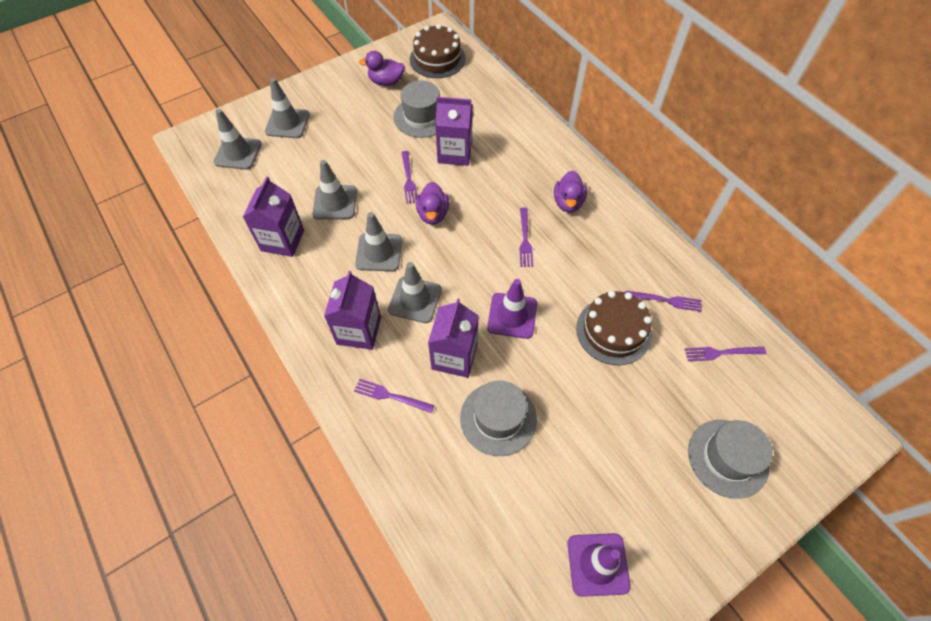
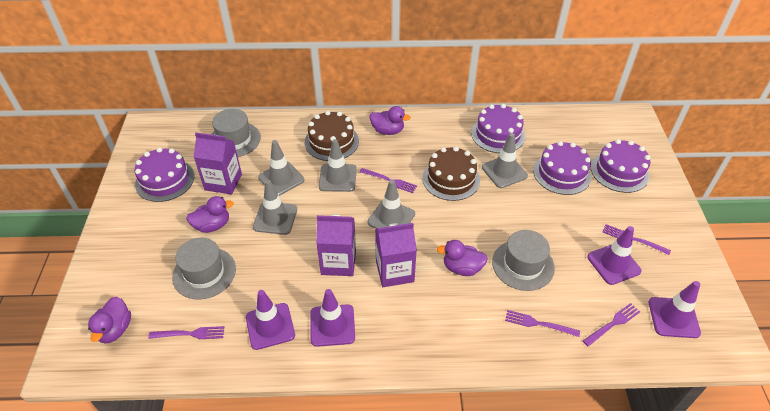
purple cake: none = 0 -> [134,147,194,202] [471,104,525,153] [533,141,591,195] [591,139,651,193] = 4
purple carton: [243,176,304,257] [324,271,381,350] [428,298,479,378] [435,97,473,166] = 4 -> [194,132,242,194] [316,214,356,276] [375,223,417,287] = 3
purple duck: [359,51,405,86] [416,182,449,225] [554,171,587,212] = 3 -> [88,297,131,343] [186,196,234,233] [370,106,411,135] [437,240,488,276] = 4
purple traffic cone: [487,279,537,339] [567,533,631,597] = 2 -> [246,290,295,350] [310,289,355,347] [587,226,642,285] [649,281,701,338] = 4

